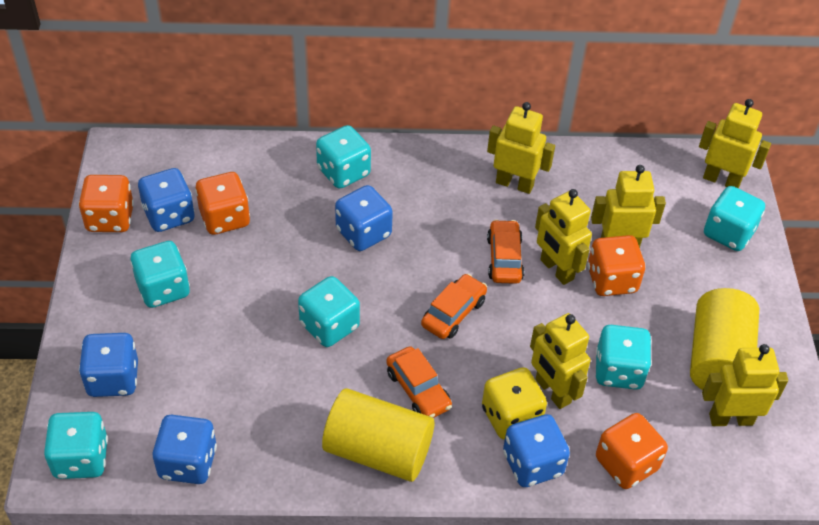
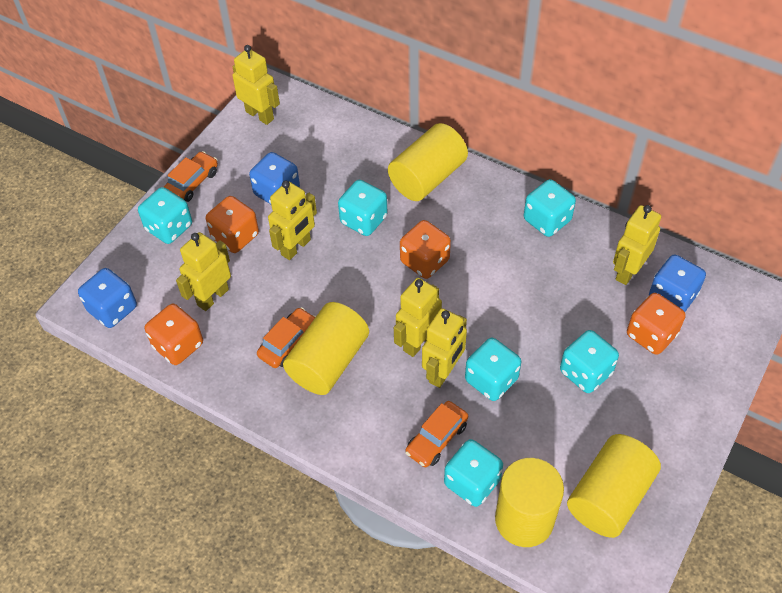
blue dice: [79,333,138,397] [138,168,195,232] [153,415,217,484] [335,185,393,251] [503,414,570,487] = 5 -> [78,268,137,328] [249,152,300,204] [649,255,706,312] = 3
yellow cylinder: [322,388,435,482] [690,288,759,390] = 2 -> [283,302,369,395] [388,123,468,201] [495,458,564,547] [567,434,661,538] = 4
yellow dice: [482,367,547,439] = 1 -> none = 0

